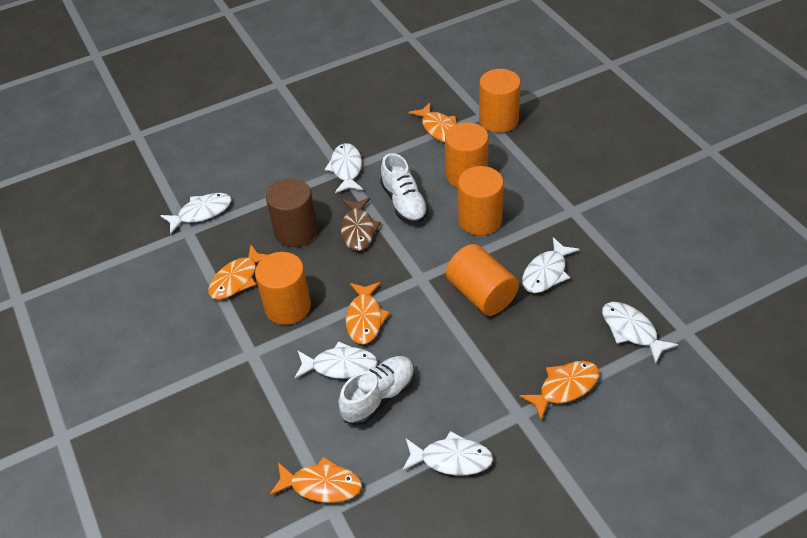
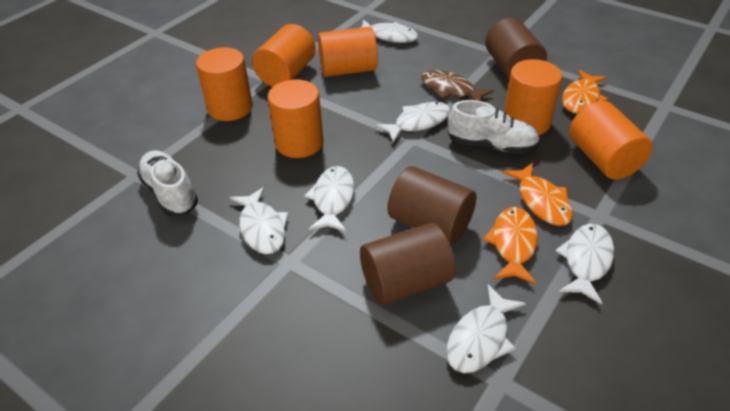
brown cylinder: [266,178,318,247] = 1 -> [360,223,456,305] [387,166,476,244] [485,18,547,79] = 3
orange cylinder: [255,252,311,325] [445,122,489,188] [446,244,519,316] [458,166,504,235] [479,69,521,133] = 5 -> [196,47,253,121] [252,24,316,87] [268,79,323,158] [318,27,378,77] [504,59,562,135] [569,101,653,180] = 6
orange fish: [208,245,267,299] [269,456,362,503] [346,282,390,344] [409,102,457,142] [519,361,599,420] = 5 -> [483,207,538,284] [502,163,573,226] [562,70,608,113] = 3

